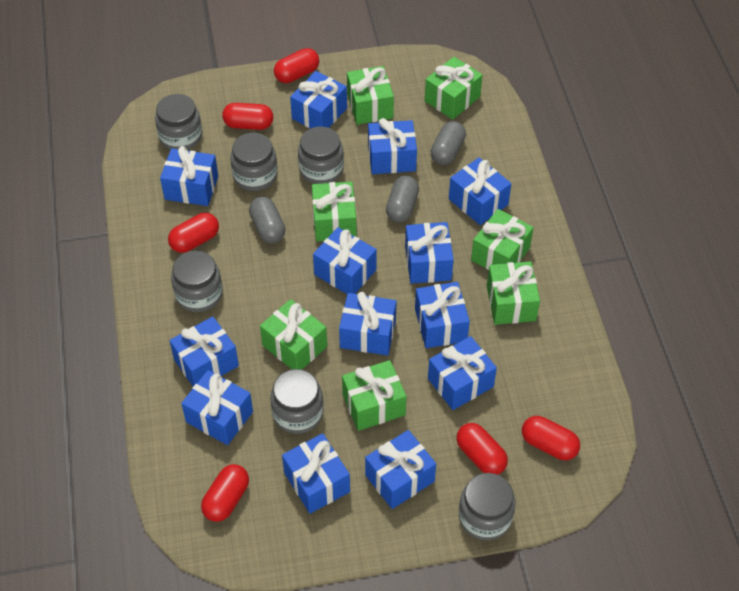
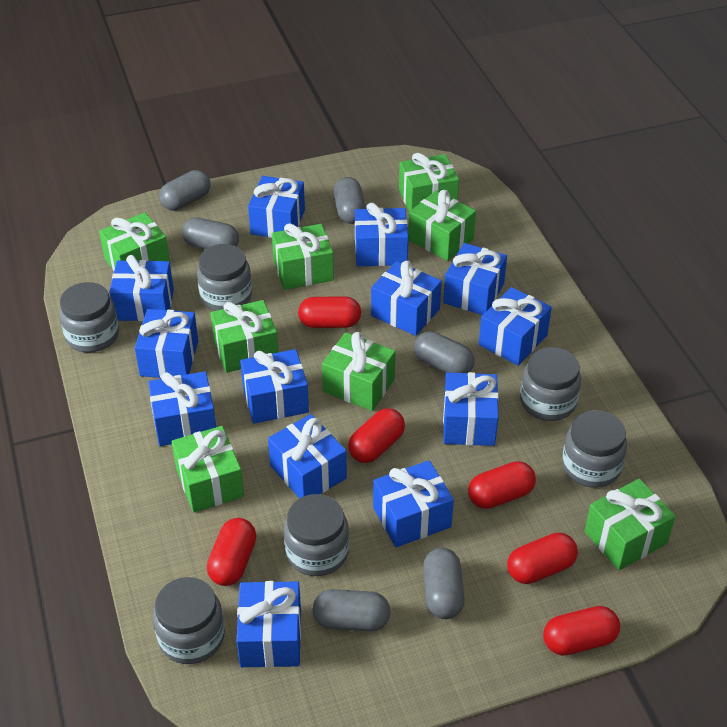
green gift: [260,299,327,370] [312,182,357,241] [342,360,407,431] [347,66,394,125] [425,57,483,120] [471,209,534,270] [487,261,540,325] = 7 -> [99,213,170,271] [172,426,244,513] [211,300,278,373] [272,223,334,290] [322,332,395,411] [399,153,459,211] [408,190,476,261] [584,479,676,570] = 8
grey capsule: [249,197,285,243] [386,176,419,223] [431,121,466,165] = 3 -> [159,170,211,210] [182,217,239,249] [312,589,391,631] [333,177,366,224] [414,331,474,373] [423,548,465,619] = 6

